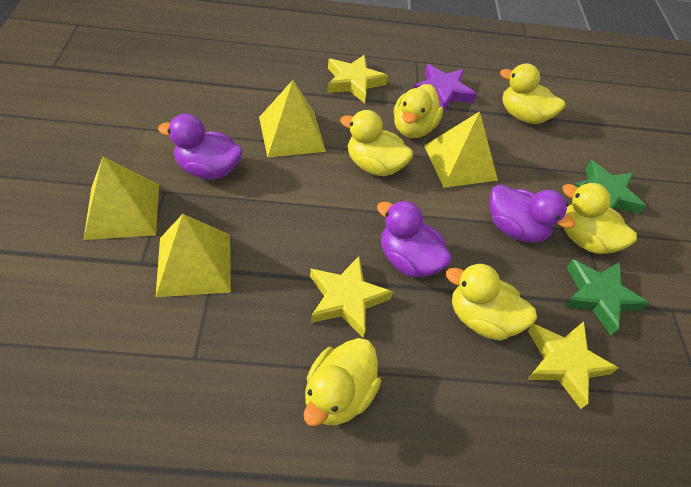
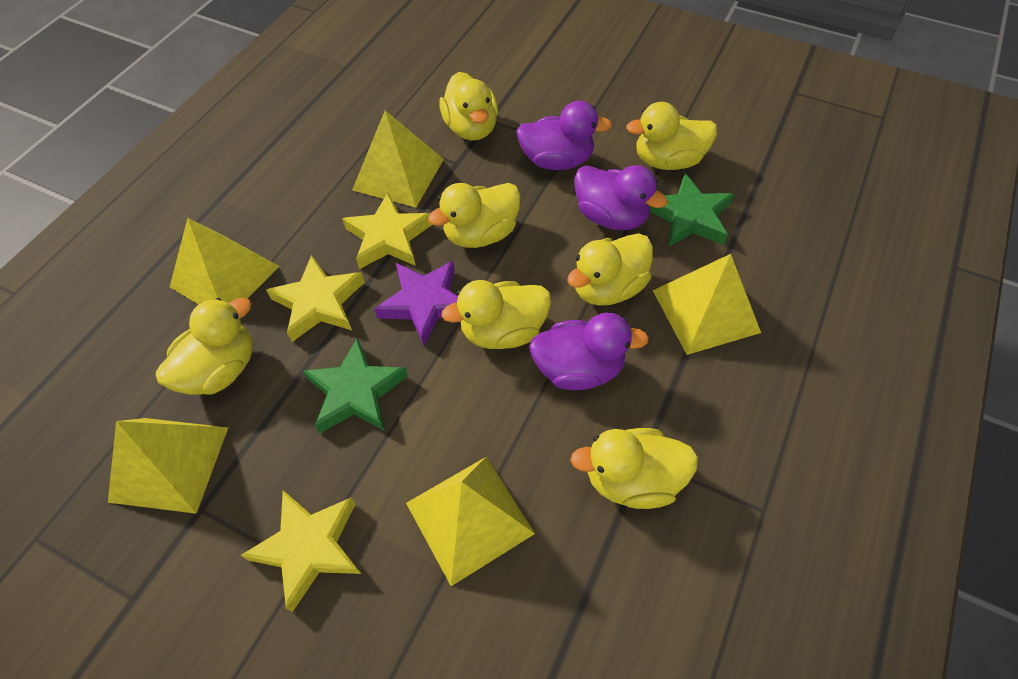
yellow duck: [304,338,381,426] [340,110,413,176] [394,84,443,138] [446,263,537,341] [500,63,565,124] [562,182,637,254] = 6 -> [156,298,253,395] [428,183,521,248] [439,72,498,141] [441,280,551,349] [567,233,653,306] [570,428,698,509] [626,102,717,170] = 7
yellow pyramid: [83,157,159,240] [156,214,231,297] [259,80,326,158] [424,111,498,188] = 4 -> [108,418,229,514] [170,218,279,304] [352,111,444,207] [406,456,535,586] [653,254,761,355] = 5

